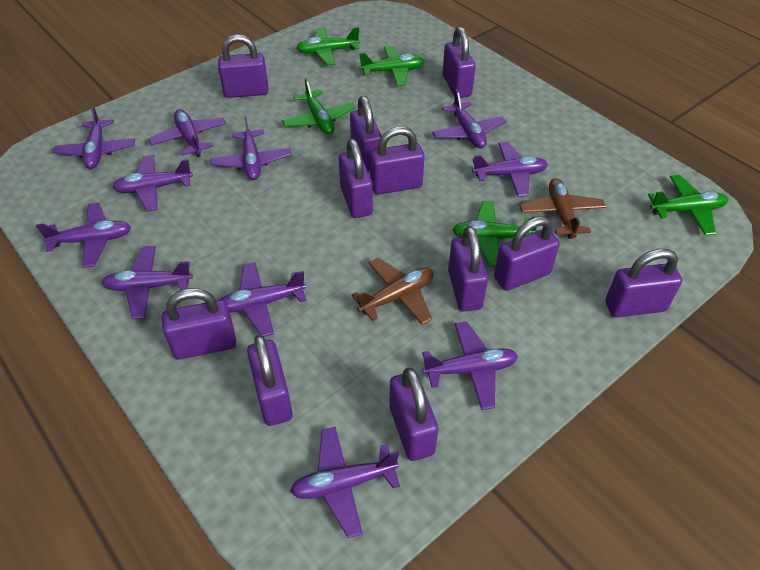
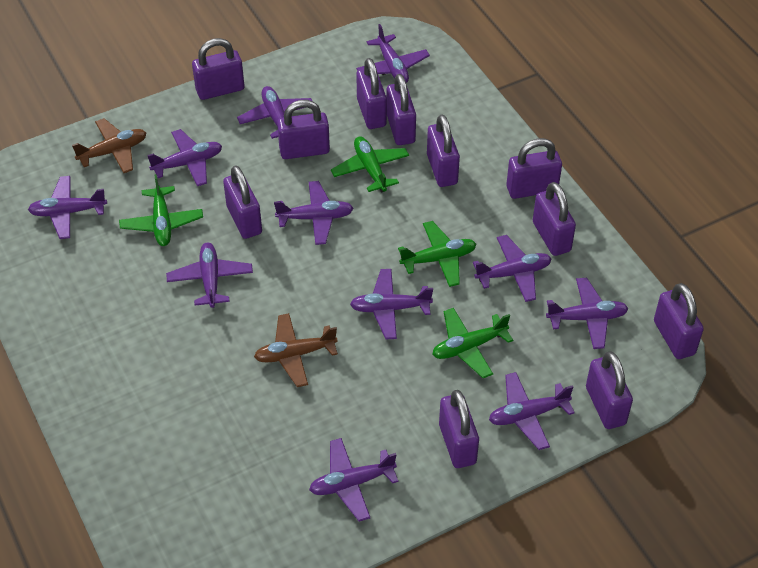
green plane: [282,78,356,135] [296,27,360,66] [359,46,425,86] [452,201,537,266] [648,175,728,236] = 5 -> [119,174,203,246] [331,136,409,193] [398,221,476,287] [432,308,513,378] = 4

